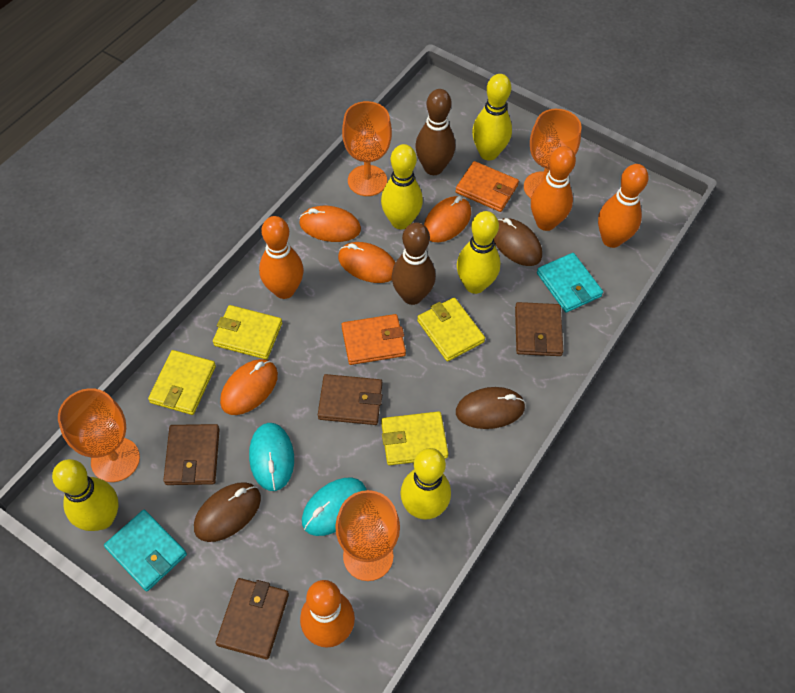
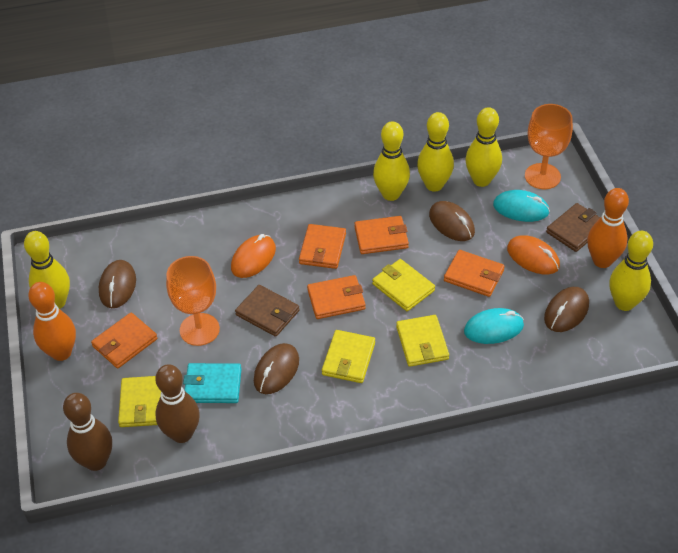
brown mouse: [194,482,261,542] [456,387,525,429] [494,218,542,266] = 3 -> [99,260,136,308] [254,343,299,394] [429,201,475,241] [544,287,589,332] = 4
brown wallet: [163,424,220,485] [216,578,289,659] [318,374,382,425] [515,302,563,356] = 4 -> [235,285,300,337] [546,203,600,252] = 2
orange bowling pin: [259,216,304,299] [300,580,355,648] [531,146,576,231] [598,164,649,248] = 4 -> [28,282,76,361] [587,188,629,268] = 2
orange goblet: [58,388,140,482] [335,490,400,581] [342,101,392,196] [524,109,582,198] = 4 -> [166,256,220,346] [525,104,573,189] = 2
orange mouse: [220,359,278,415] [299,206,361,242] [338,242,396,283] [424,196,471,243] = 4 -> [231,234,276,278] [507,235,560,274] = 2
orange wallet: [342,314,406,365] [455,161,519,212] = 2 -> [91,312,158,369] [299,224,346,269] [307,275,365,319] [354,216,409,254] [444,250,505,297] = 5
turquoise wallet: [104,510,187,591] [537,253,603,313] = 2 -> [183,363,242,403] = 1

